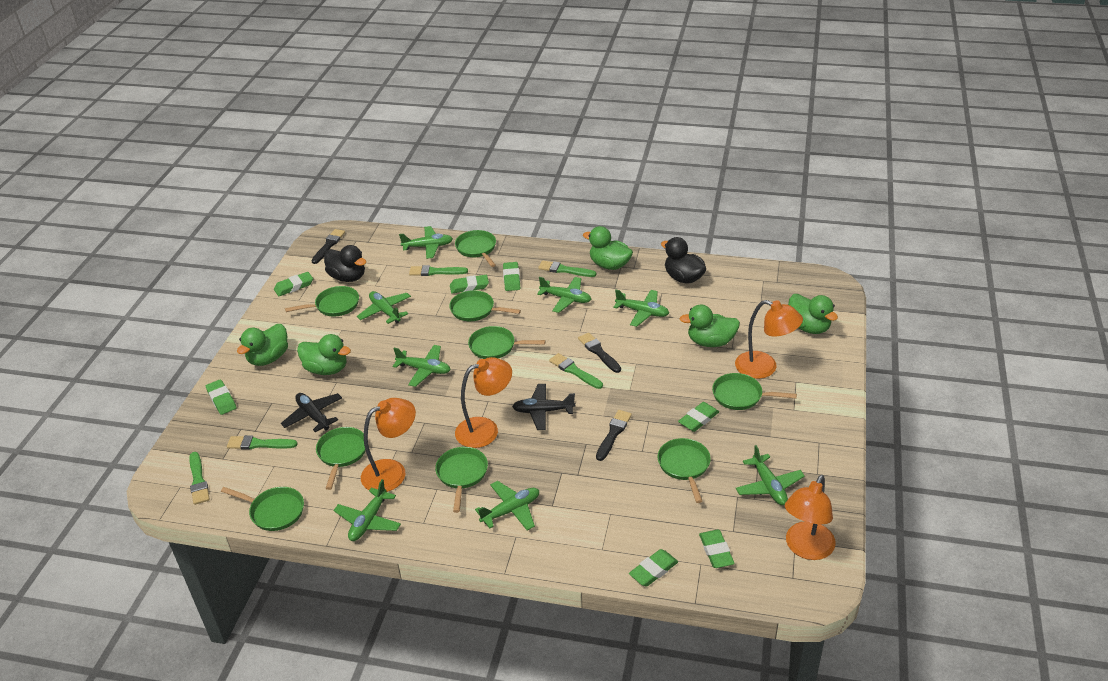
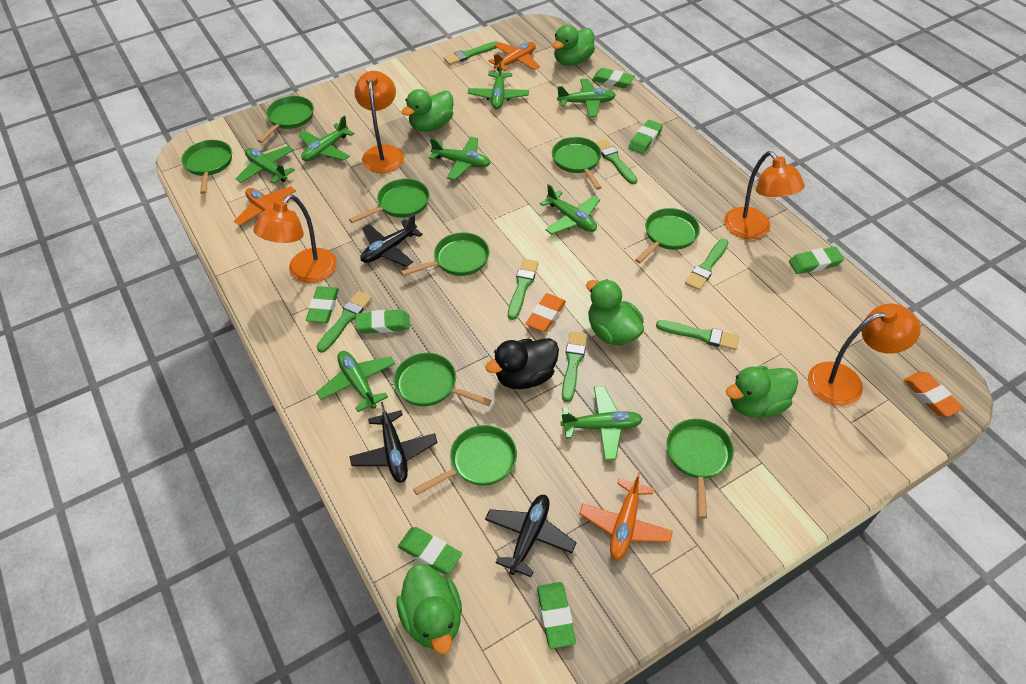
black brush: [311,229,345,264] [578,333,621,373] [596,410,632,461] = 3 -> none = 0
black duck: [324,245,366,282] [661,237,706,284] = 2 -> [485,338,559,389] = 1
black plane: [281,393,342,432] [512,384,575,430] = 2 -> [349,402,438,483] [360,214,423,267] [485,495,576,577] = 3
green brush: [189,452,210,505] [227,435,298,450] [409,265,468,276] [538,261,596,277] [549,353,603,389] = 5 -> [317,291,372,353] [444,41,498,65] [508,259,539,320] [562,331,587,402] [596,139,637,184] [656,320,739,350] [685,239,729,290] = 7
orange eraser: none = 0 -> [526,293,566,332] [904,372,963,417] = 2
orange plane: none = 0 -> [234,186,296,226] [488,42,540,72] [579,471,673,560] = 3

